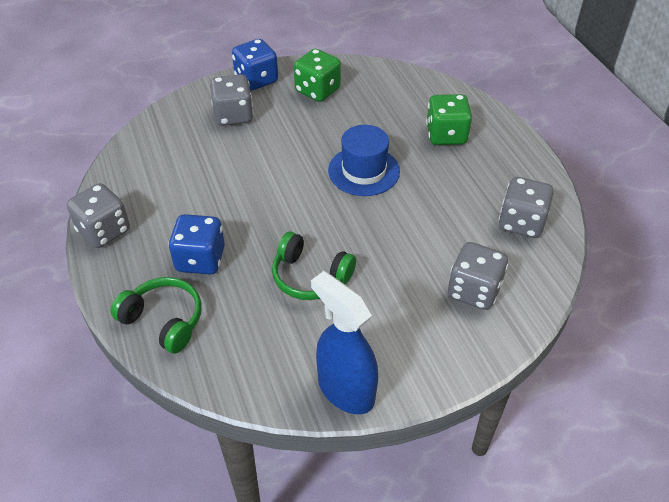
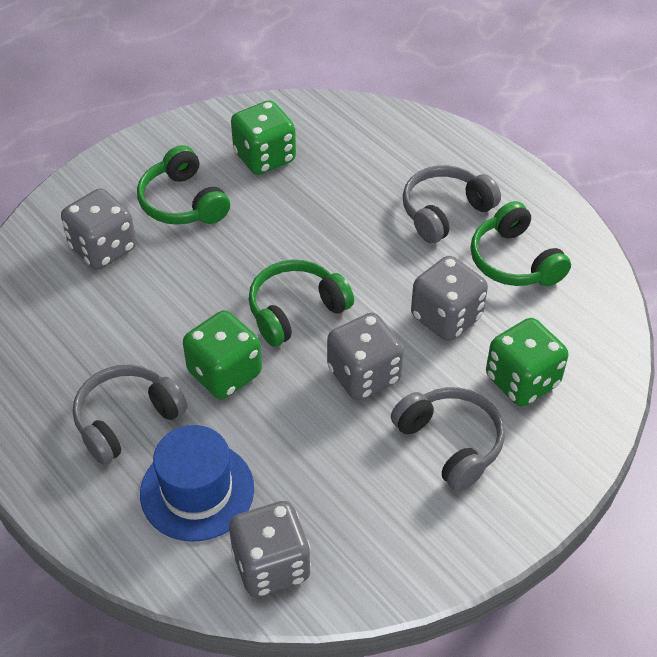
blue dice: [168,214,225,274] [232,39,278,91] = 2 -> none = 0
blue spray bottle: [311,271,378,414] = 1 -> none = 0
green dice: [294,49,341,102] [426,94,472,145] = 2 -> [183,310,262,399] [231,100,296,175] [486,318,568,407] = 3
green headphones: [111,277,202,353] [272,231,356,300] = 2 -> [137,145,230,225] [248,260,354,347] [471,201,571,286] = 3
grey headphones: none = 0 -> [73,365,187,465] [391,387,505,492] [403,165,501,244] = 3

